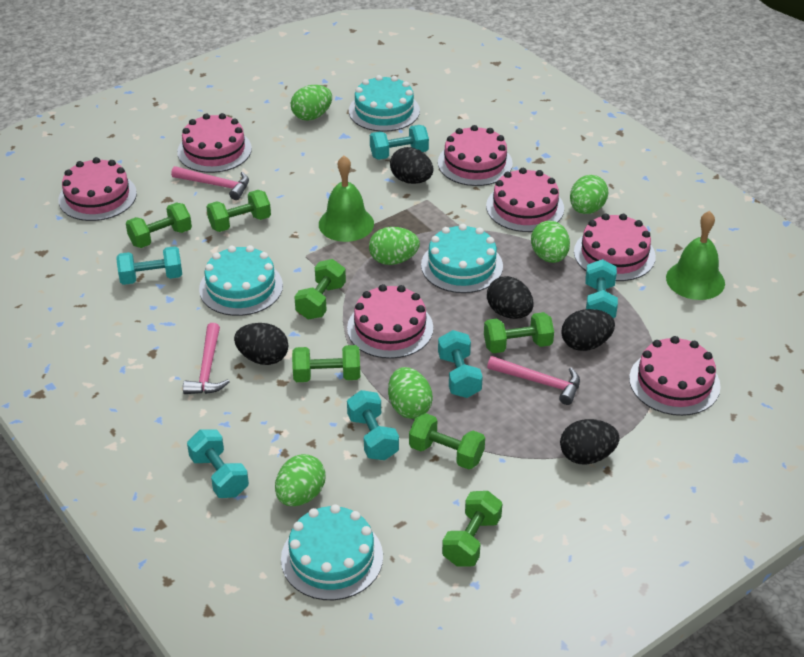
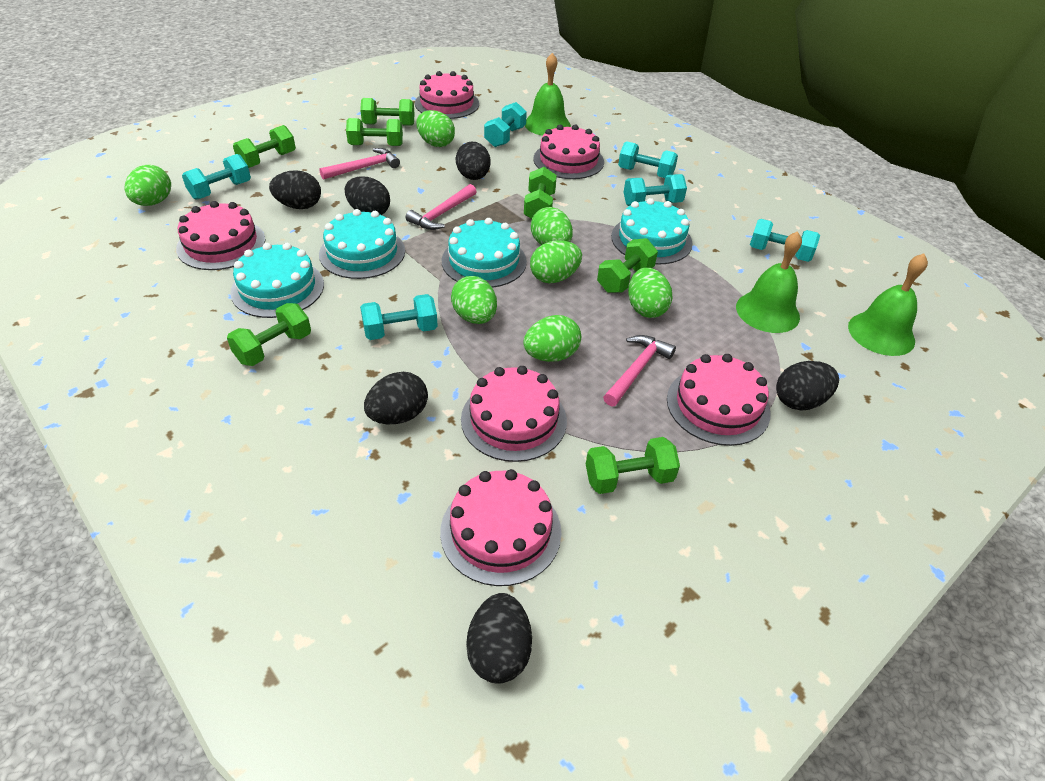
black egg: [234,323,288,365] [390,147,433,184] [487,276,533,319] [560,419,620,465] [561,309,615,351] = 5 -> [269,170,321,209] [345,176,390,215] [364,372,428,424] [456,142,490,180] [466,593,532,684] [776,361,839,411] = 6
green bell: [319,156,374,242] [666,211,725,300] = 2 -> [525,53,571,136] [736,231,802,333] [848,254,928,356] = 3
green egg: [275,454,326,506] [291,85,332,121] [369,227,420,265] [388,367,433,419] [531,221,570,263] [570,175,608,214] = 6 -> [125,165,171,206] [416,110,455,147] [451,276,497,324] [523,315,581,362] [530,240,582,283] [531,207,573,245] [628,268,673,318] = 7
pink cake: [58,157,137,221] [177,113,252,173] [347,284,433,359] [438,125,513,186] [486,168,564,232] [574,214,656,281] [629,336,721,416] = 7 -> [176,201,265,270] [415,71,479,119] [440,469,561,586] [461,366,567,462] [533,124,604,179] [667,354,771,446] = 6

